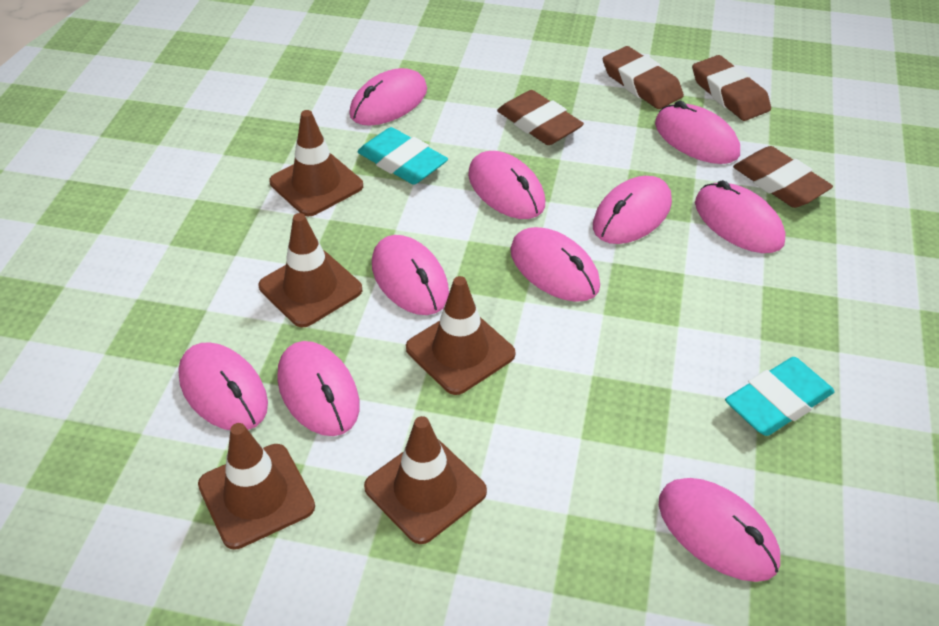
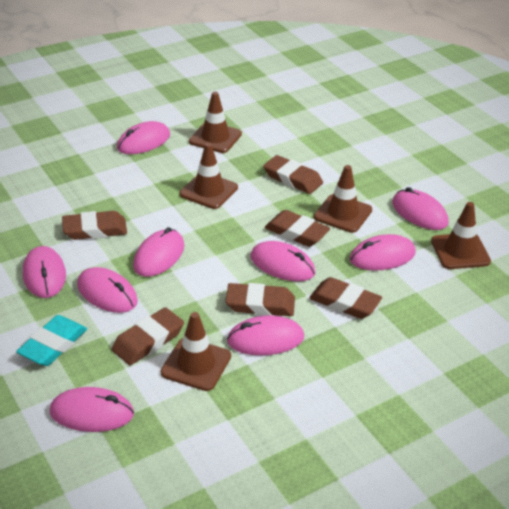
brown eraser: [497,90,584,145] [603,46,684,109] [692,55,771,121] [733,146,833,208] = 4 -> [62,211,127,240] [112,307,184,365] [225,283,295,316] [263,155,323,194] [264,210,330,247] [309,277,382,319] = 6
pink mouse: [178,342,268,430] [277,341,360,436] [349,68,427,126] [372,235,449,315] [468,151,545,219] [510,227,600,302] [593,176,672,244] [655,101,740,164] [659,478,780,582] [695,180,785,253] = 10 -> [23,246,66,298] [50,387,134,432] [77,267,138,313] [117,121,170,154] [133,227,184,277] [227,315,304,356] [250,241,316,281] [349,234,416,271] [392,187,449,230] = 9
turquoise eraser: [357,127,448,185] [725,357,835,436] = 2 -> [16,315,87,366] = 1

